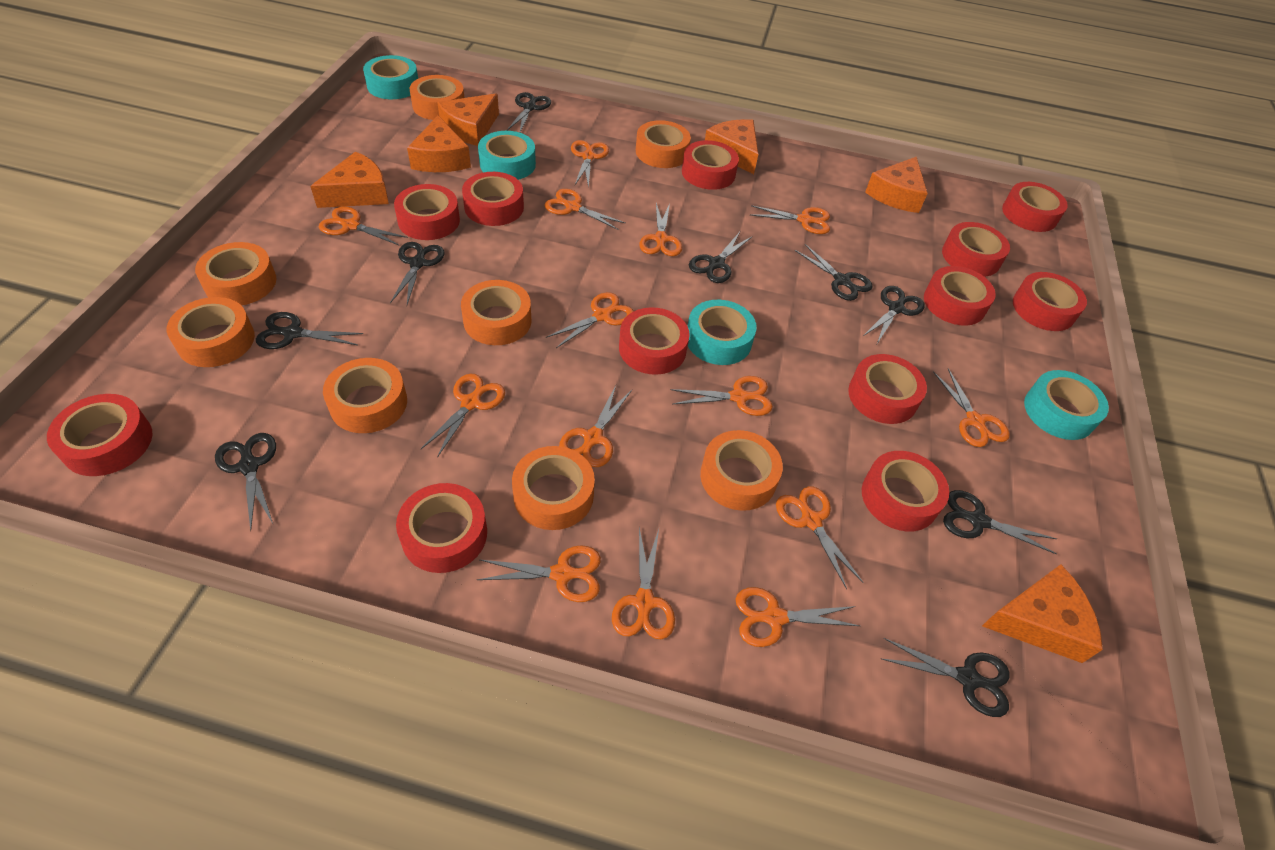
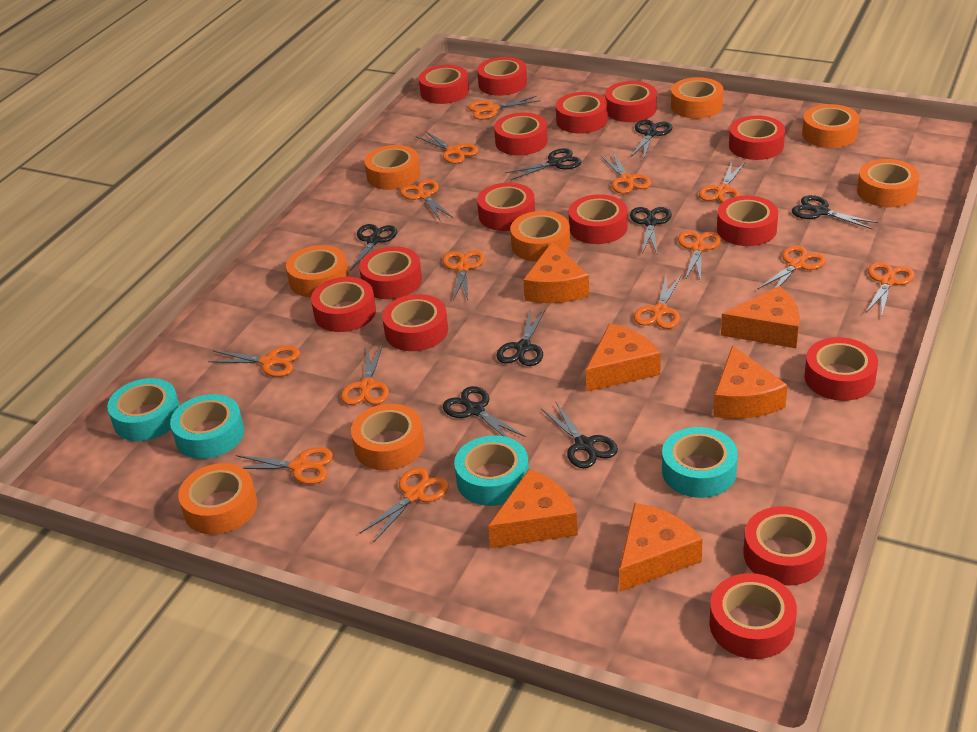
black scissors: [215,433,276,531] [256,312,363,349] [390,242,445,305] [507,92,551,133] [689,232,753,283] [795,244,872,301] [863,286,925,344] [882,638,1010,717] [943,490,1057,554] = 9 -> [350,224,397,271] [443,386,526,437] [496,309,546,366] [505,148,582,180] [541,401,618,468] [630,207,672,254] [631,120,673,160] [792,195,878,229] = 8
red tape: [47,394,152,476] [394,184,460,240] [396,483,487,573] [462,172,524,226] [619,307,690,375] [682,140,739,190] [848,354,927,424] [862,451,949,531] [924,266,996,326] [942,222,1010,277] [1002,182,1068,232] [1013,272,1087,331] = 12 -> [311,277,376,332] [359,246,422,299] [382,294,448,351] [419,65,469,104] [477,57,527,96] [477,183,535,231] [494,112,548,155] [556,92,608,134] [569,194,628,244] [605,81,657,122] [709,573,797,659] [717,195,778,246] [729,115,785,160] [743,506,827,586] [804,337,878,401] = 15

